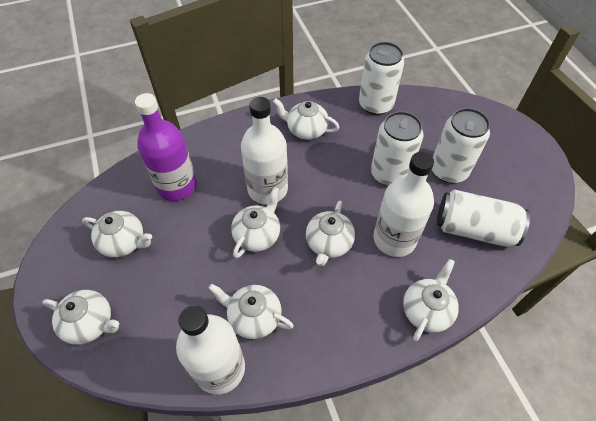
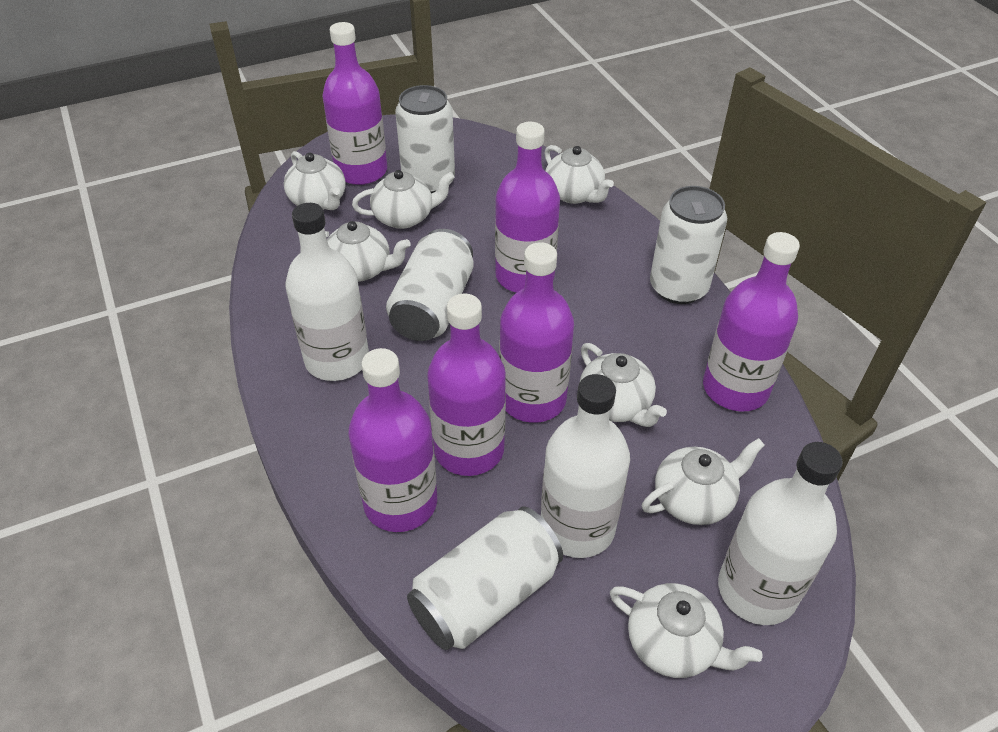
purple bottle: [135,93,197,201] = 1 -> [322,22,387,185] [348,348,437,532] [427,294,506,476] [495,122,560,293] [499,242,574,423] [703,232,800,412] = 6

